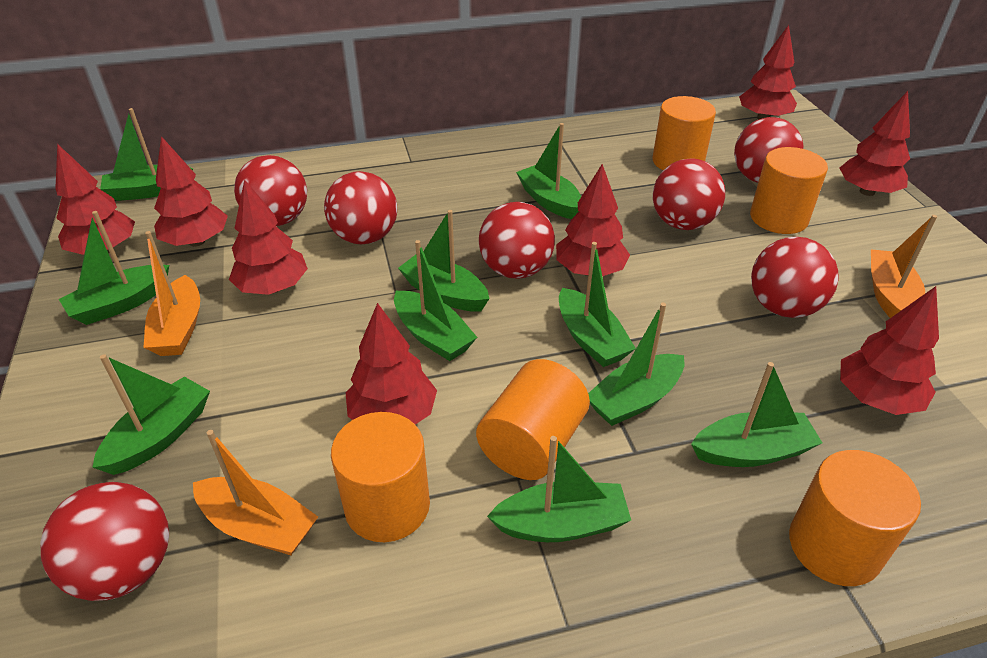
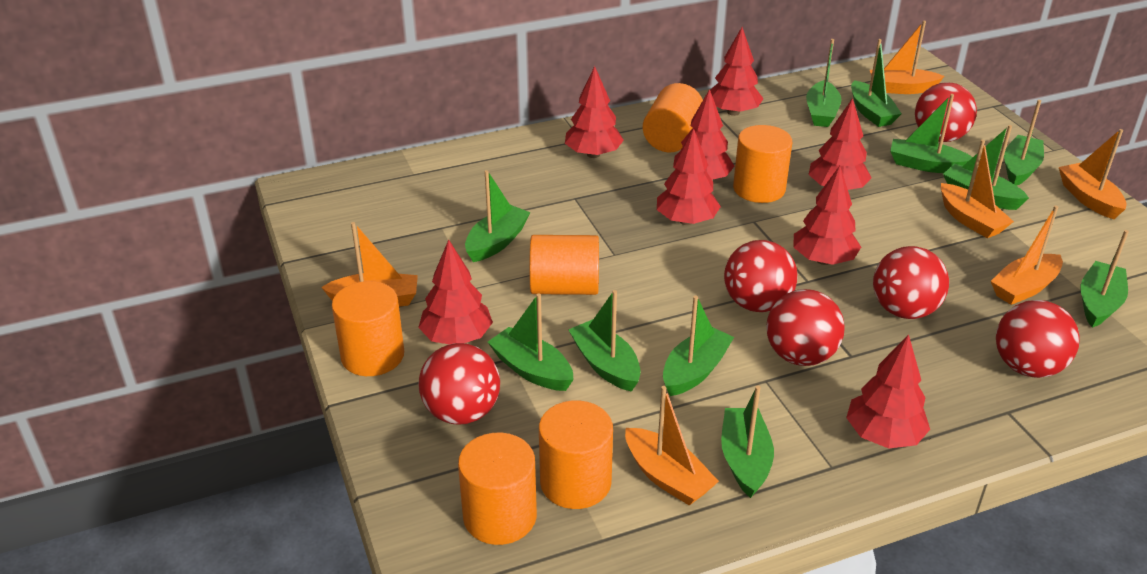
green boat: [59,211,169,325] [92,354,210,475] [100,108,193,201] [394,240,477,361] [398,210,489,312] [487,436,631,542] [516,123,581,219] [559,242,636,367] [588,303,684,426] [691,362,822,467] = 10 -> [465,170,531,262] [488,294,574,391] [568,290,641,392] [663,295,734,396] [721,386,774,498] [806,39,842,127] [851,39,902,127] [890,94,973,173] [943,125,1029,210] [1004,100,1044,186] [1080,230,1129,328] = 11
orange boat: [143,231,200,356] [193,430,318,555] [871,215,937,318] = 3 -> [321,222,418,307] [625,386,719,505] [870,21,944,94] [941,140,1014,238] [991,205,1063,305] [1059,129,1127,219] = 6
orange cylinder: [331,412,430,542] [476,359,590,480] [653,96,716,170] [750,147,828,234] [789,450,921,586] = 5 -> [332,281,404,376] [458,433,537,545] [529,235,599,295] [539,400,613,509] [643,83,703,152] [733,125,792,203] = 6
red ball: [41,482,169,601] [234,155,307,226] [324,171,397,244] [479,202,555,278] [653,159,725,230] [734,117,803,183] [751,237,839,318] = 7 -> [418,343,500,424] [724,240,798,312] [766,289,845,366] [873,246,949,319] [915,82,977,142] [996,300,1080,378] = 6

